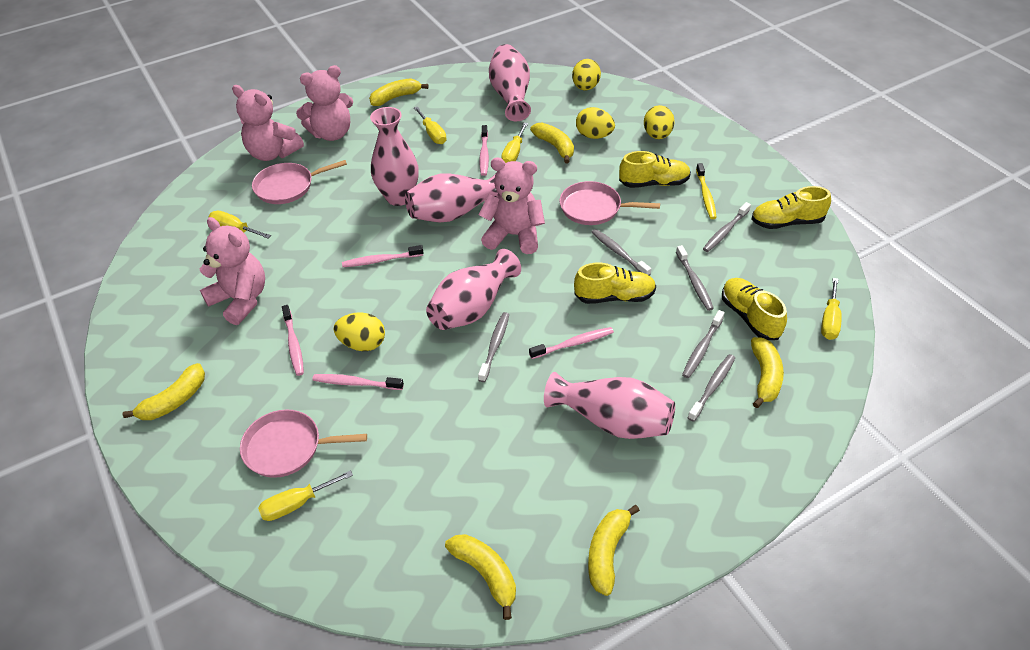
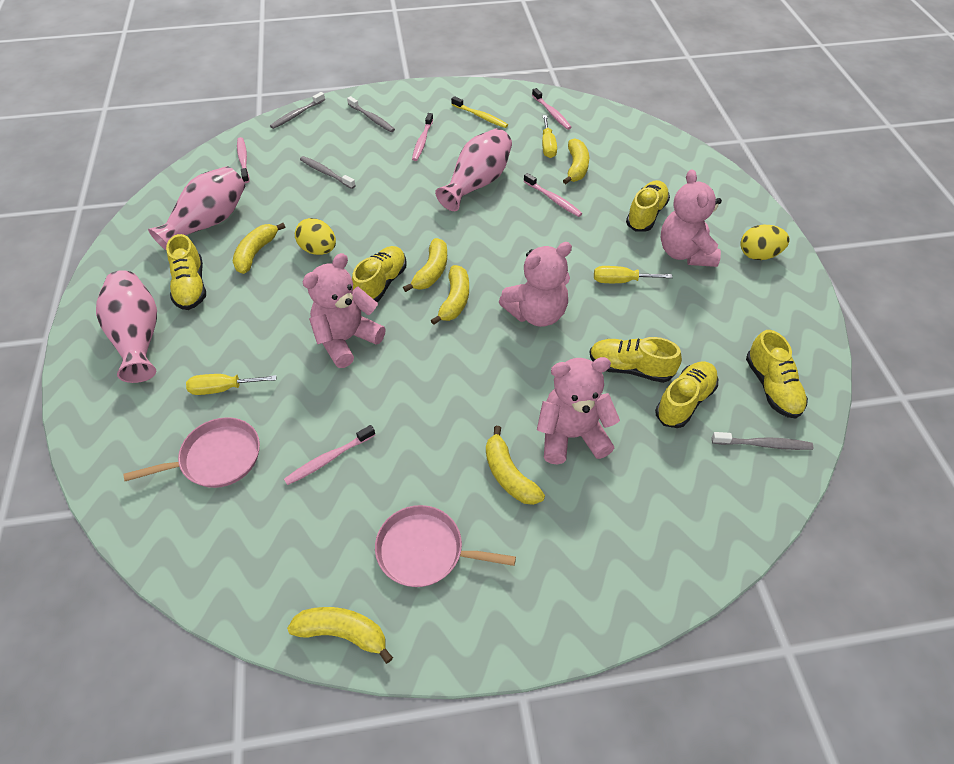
grey toothbrush: [478,312,509,382] [591,229,651,276] [676,245,714,311] [682,310,725,378] [687,354,735,422] [703,202,751,252] = 6 -> [270,92,325,129] [300,156,356,189] [347,96,395,132] [712,432,813,450] = 4
pink pan: [240,410,367,478] [252,160,347,204] [559,181,660,225] = 3 -> [124,417,260,488] [375,505,516,587] = 2
pink vase: [370,107,419,206] [405,173,498,223] [426,249,521,330] [489,44,531,121] [544,372,675,439] = 5 -> [96,270,157,383] [148,166,245,250] [435,128,512,211] = 3
yellow egg: [334,313,385,351] [572,59,601,90] [576,107,615,139] [644,105,675,139] = 4 -> [295,218,336,255] [741,225,790,260] = 2
yellow screwdriver: [208,211,271,239] [258,470,353,521] [414,107,447,144] [501,123,528,163] [821,278,842,340] = 5 -> [186,374,276,395] [542,115,557,158] [594,266,673,283] = 3
yellow shoe: [574,263,656,304] [619,151,691,188] [722,278,787,340] [751,186,831,229] = 4 -> [166,234,206,310] [352,246,406,303] [589,337,682,383] [626,180,670,231] [655,362,718,428] [746,330,808,419] = 6

